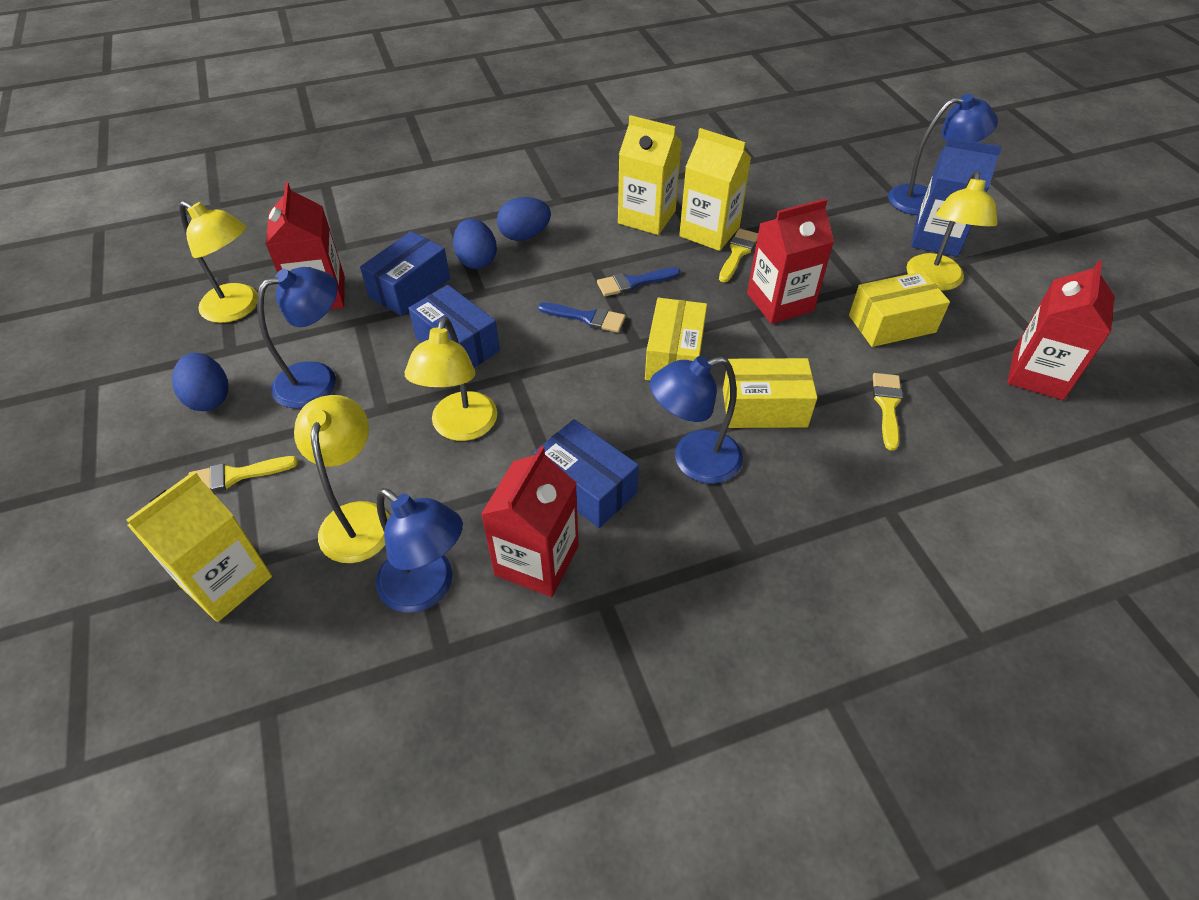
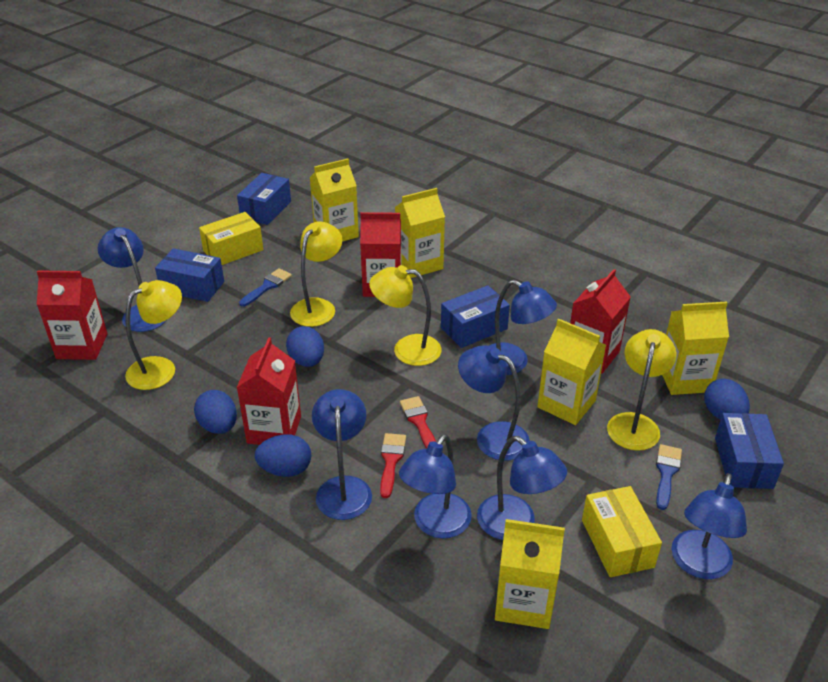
blue box: [360,231,450,316] [408,285,500,367] [534,419,639,528] = 3 -> [155,248,224,302] [237,173,291,225] [441,285,510,348] [715,413,784,489] = 4
blue carton: [911,137,1002,257] = 1 -> none = 0
blue egg: [172,353,228,411] [453,219,497,269] [497,197,551,241] = 3 -> [194,390,237,434] [254,434,311,477] [286,326,324,367] [704,379,750,420] = 4
blue lamp: [257,267,338,409] [376,488,463,613] [650,356,743,484] [888,94,998,215] = 4 -> [98,227,166,332] [312,389,372,520] [399,434,472,538] [458,345,530,461] [477,436,567,540] [489,280,557,375] [671,473,747,579] = 7
red brush: none = 0 -> [380,433,406,498] [400,396,436,449] = 2
yellow box: [645,298,707,381] [723,358,817,428] [849,271,950,347] = 3 -> [199,212,263,265] [582,486,662,577] = 2
yellow brush: [188,456,298,492] [719,228,758,282] [873,373,903,451] = 3 -> none = 0
yellow carton: [126,471,272,622] [618,115,682,235] [679,128,751,251] = 3 -> [309,159,359,242] [395,188,445,278] [495,519,565,629] [537,318,606,425] [662,302,729,395] = 5

